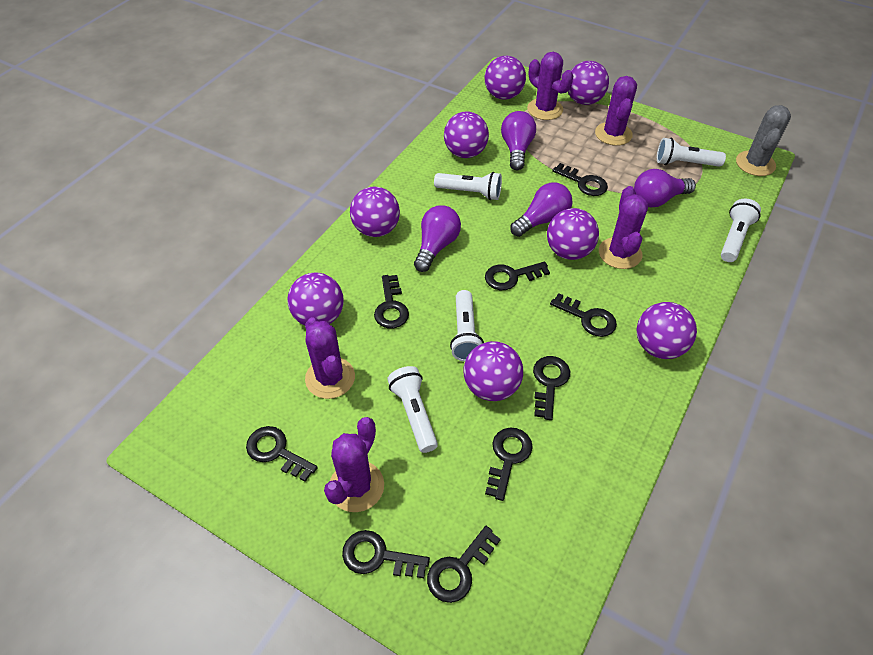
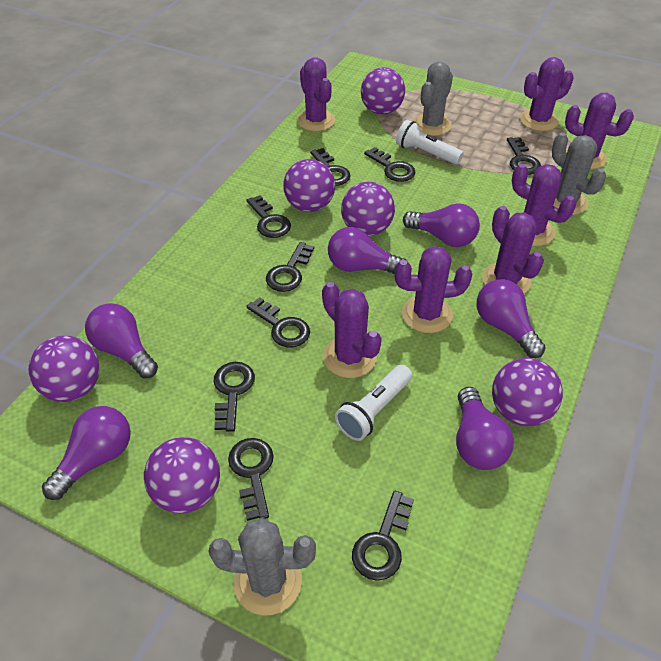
grey cactus: [736,105,791,176] = 1 -> [209,518,316,616] [413,61,453,136] [552,133,606,215] = 3
purple ball: [288,272,343,326] [350,187,400,237] [444,111,489,158] [464,341,523,401] [485,56,526,100] [547,208,599,260] [568,61,609,105] [637,302,697,359] = 8 -> [29,335,100,402] [144,437,220,514] [283,159,335,212] [341,182,395,236] [361,67,405,114] [492,358,563,426] = 6
purple cactus: [305,317,355,399] [324,417,384,512] [527,52,573,120] [595,76,637,146] [599,186,648,269] = 5 -> [297,57,335,131] [322,282,382,378] [394,246,472,333] [482,206,544,294] [512,164,576,246] [520,57,574,131] [565,93,634,169] = 7
purple light bulb: [414,205,461,272] [501,111,536,170] [510,183,572,237] [634,169,696,207] = 4 -> [42,406,131,500] [85,303,158,379] [328,227,407,274] [403,203,480,247] [456,387,514,470] [477,279,546,358] = 6
white flashlight: [387,366,438,453] [434,172,502,200] [450,290,484,362] [657,138,726,167] [721,199,761,262] = 5 -> [335,365,412,441] [396,120,464,165] = 2

